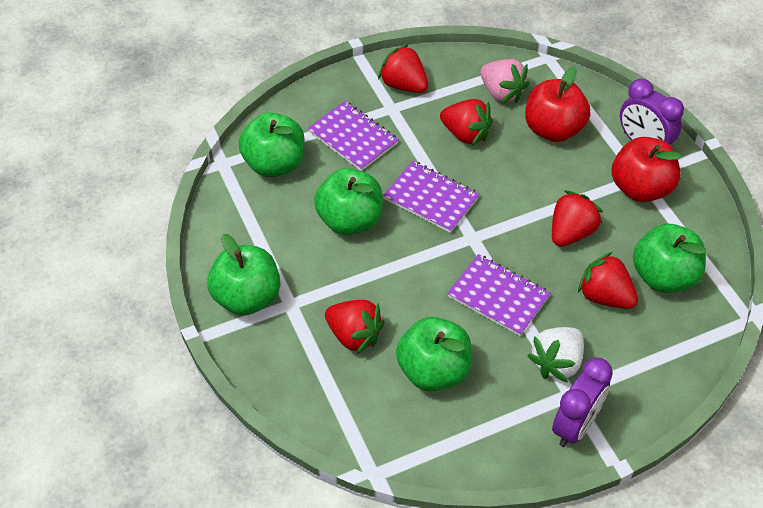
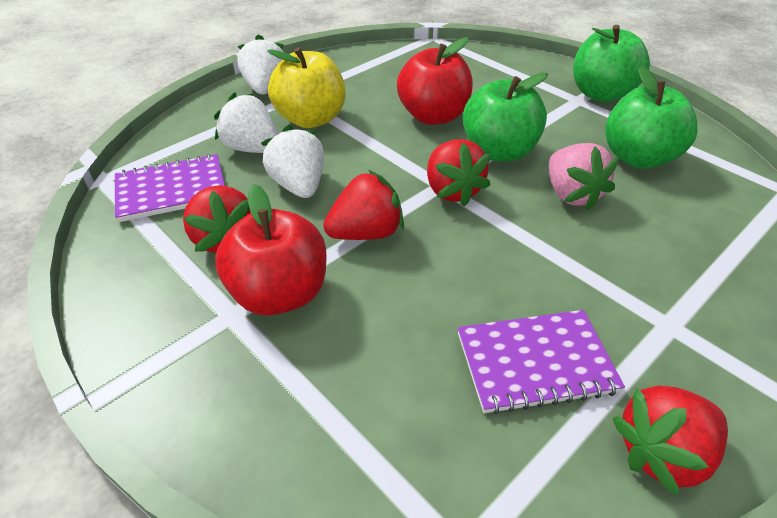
green apple: [207,234,280,315] [238,112,305,177] [314,168,383,235] [396,317,472,391] [633,224,706,293] = 5 -> [463,73,548,162] [573,25,650,102] [605,66,697,169] = 3
purple clock: [552,358,613,447] [620,79,684,145] = 2 -> none = 0
purple notebook: [308,101,399,171] [383,161,480,233] [447,254,550,336] = 3 -> [115,154,225,222] [458,310,625,414] = 2
red strawberry: [325,300,385,354] [378,44,428,93] [440,99,493,146] [552,191,603,247] [578,252,638,309] = 5 -> [183,185,251,253] [323,170,404,240] [427,139,491,206] [612,385,728,496] = 4
white strawberry: [527,327,584,382] = 1 -> [214,92,278,153] [237,34,284,94] [261,125,324,198] = 3
yellow apple: none = 0 -> [267,47,345,128] = 1

